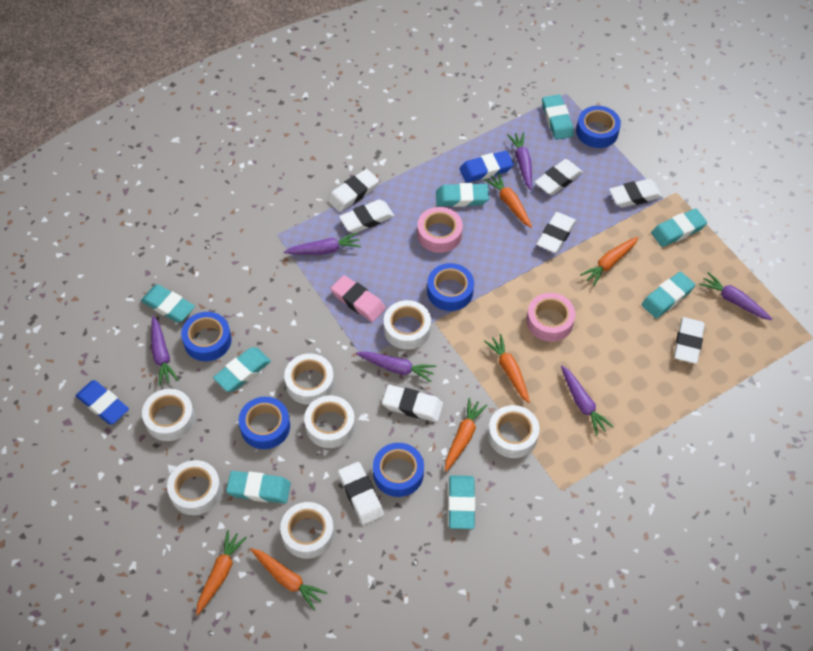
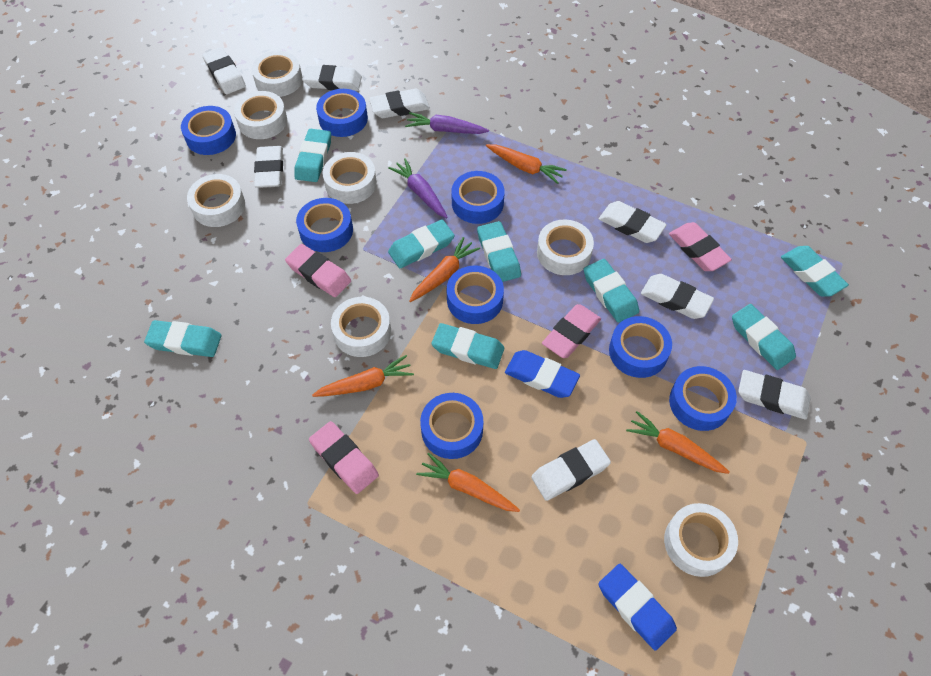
blue tape: [181,312,232,361] [239,397,290,449] [373,443,424,497] [427,263,474,311] [576,106,621,148] = 5 -> [181,106,236,155] [296,198,353,252] [316,89,368,137] [420,393,483,459] [447,266,504,324] [451,171,504,224] [609,316,672,378] [669,366,737,431] = 8
orange carrot: [196,530,247,615] [251,548,327,610] [445,398,488,472] [484,172,532,228] [484,334,530,403] [580,237,638,286] = 6 -> [312,355,414,397] [409,237,480,302] [416,453,520,512] [486,144,567,184] [626,411,730,474] = 5
pink eraser: [331,275,386,322] = 1 -> [285,244,351,297] [309,421,379,494] [542,304,601,358] [669,222,732,271] = 4
pink tape: [417,207,463,253] [526,293,576,342] = 2 -> none = 0
purple carrot: [151,316,178,386] [284,232,361,255] [356,351,436,382] [507,132,532,190] [561,366,613,436] [699,272,772,320] = 6 -> [388,158,448,218] [405,112,489,134] = 2

